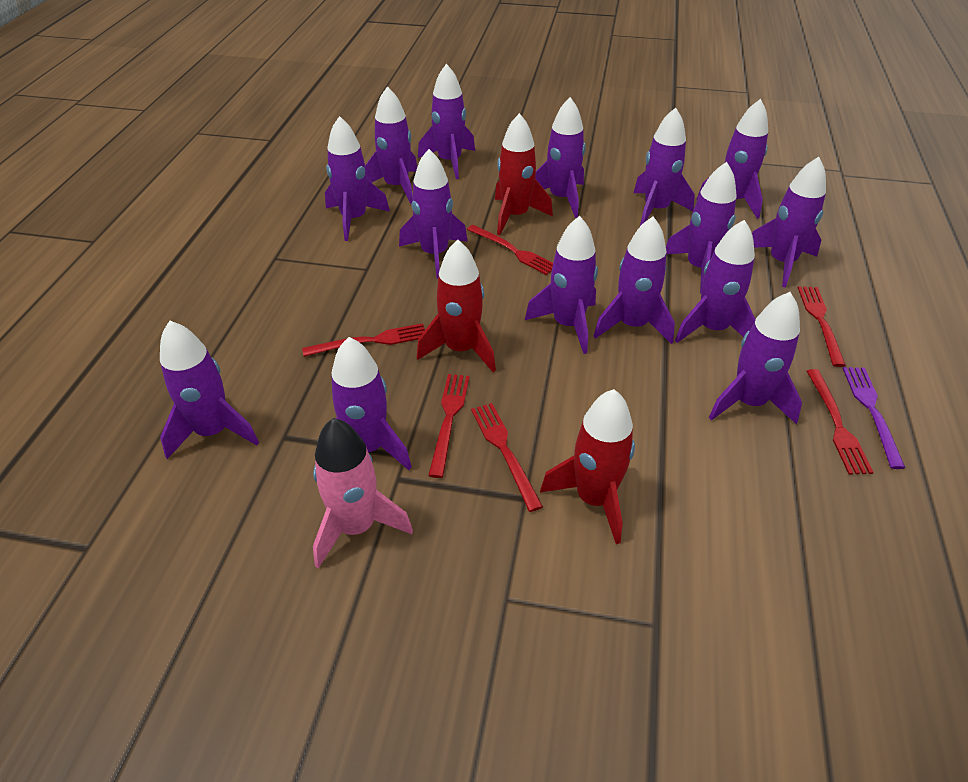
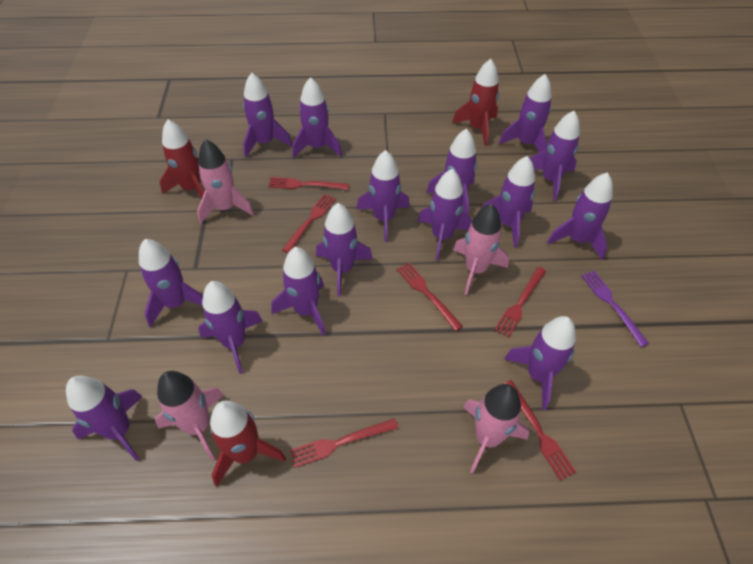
pink rocket: [313,418,413,569] = 1 -> [155,371,224,461] [197,139,254,224] [453,203,509,295] [463,384,529,474] = 4

